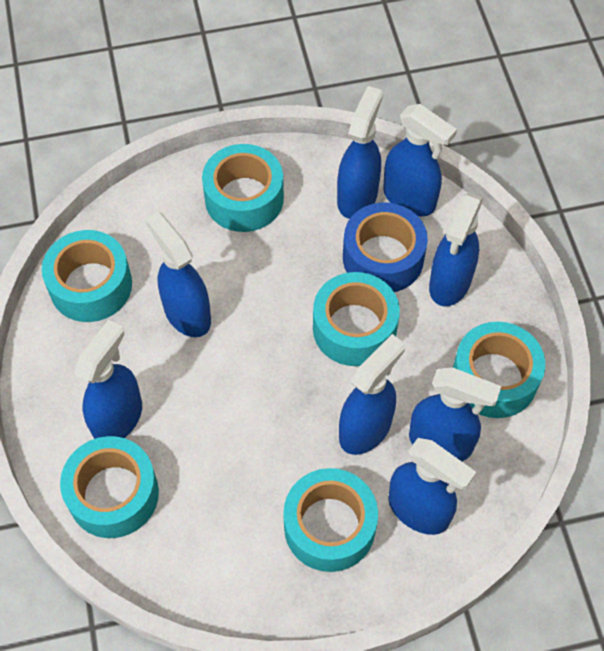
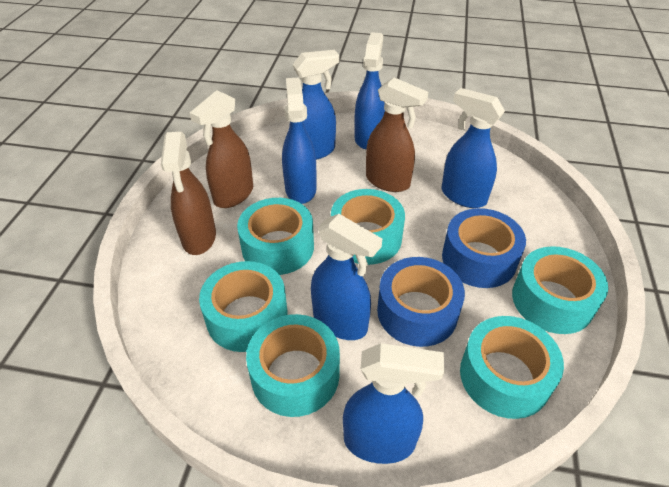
blue spray bottle: [74,319,142,439] [145,212,211,337] [337,86,383,219] [339,334,405,455] [383,104,457,216] [388,438,476,535] [409,367,501,461] [429,192,483,306] = 8 -> [282,78,316,204] [293,50,339,160] [311,214,382,340] [343,343,445,464] [354,32,385,149] [441,88,505,208] = 6
blue tape: [343,203,428,292] = 1 -> [377,257,465,347] [442,208,526,288] = 2
brown spray bottle: none = 0 -> [161,132,216,255] [190,90,253,208] [366,77,428,192] = 3

